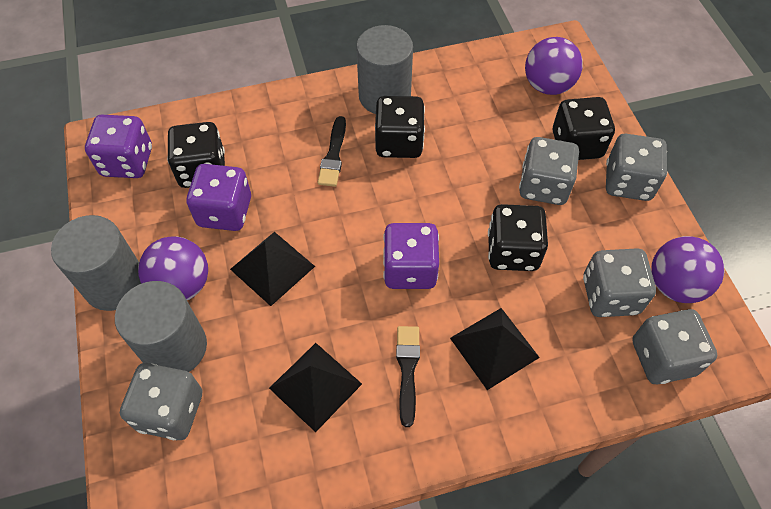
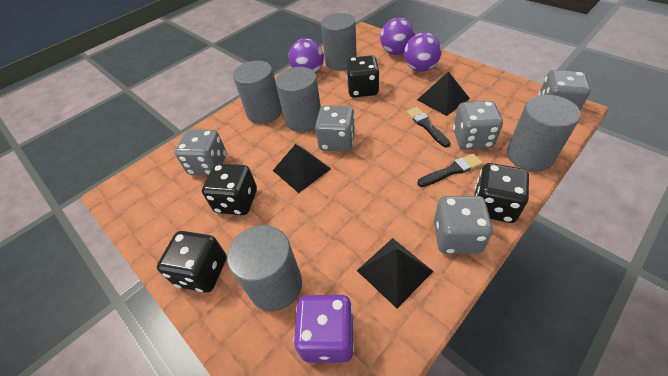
grey cylinder: [51,215,141,311] [115,281,207,372] [356,25,413,114] = 3 -> [227,225,302,311] [233,61,282,124] [275,67,321,132] [321,13,357,71] [507,95,581,172] = 5
purple dice: [85,115,152,178] [187,164,251,231] [383,223,439,289] = 3 -> [294,295,354,362] = 1

